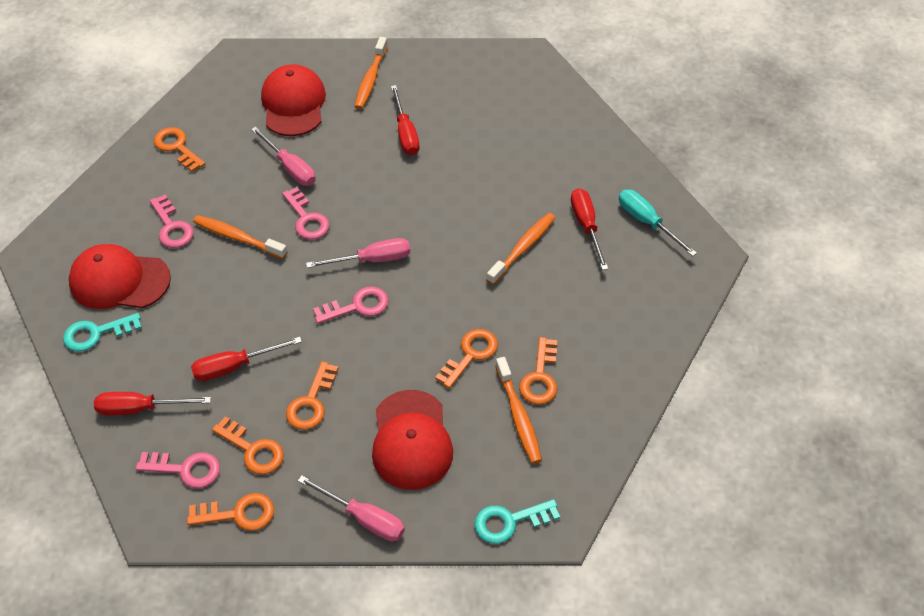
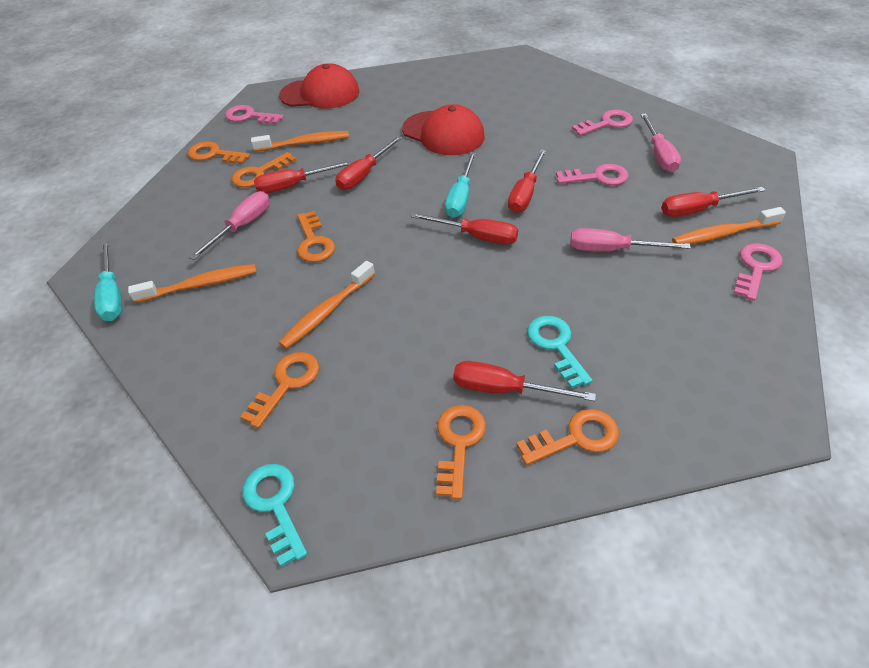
red cap: [69,244,171,309] [261,64,326,136] [372,390,453,490] = 3 -> [279,63,359,108] [402,104,485,155] = 2
red screwdriver: [94,392,211,416] [191,337,302,381] [391,85,420,155] [571,188,608,270] = 4 -> [254,160,353,194] [335,136,402,190] [410,213,518,245] [453,361,596,401] [508,149,547,213] [661,187,766,217] = 6
turquoise screwdriver: [619,190,697,256] = 1 -> [94,241,122,321] [445,152,476,218] = 2

